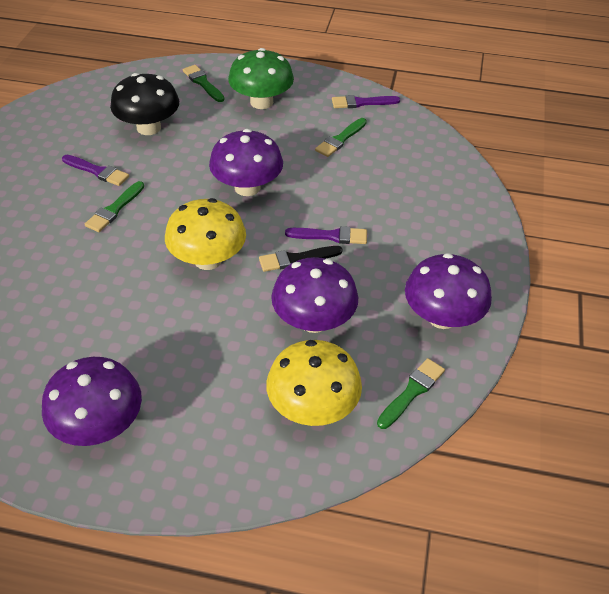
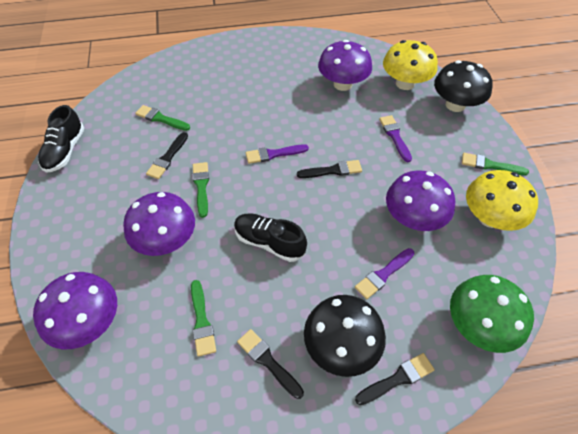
black brush: [259,246,343,272] = 1 -> [146,132,188,179] [237,329,304,399] [297,160,362,178] [355,353,435,405] = 4
black mushroom: [110,73,179,135] = 1 -> [304,295,386,377] [434,60,493,112] = 2
black shoe: none = 0 -> [38,105,84,173] [234,213,307,262] = 2

